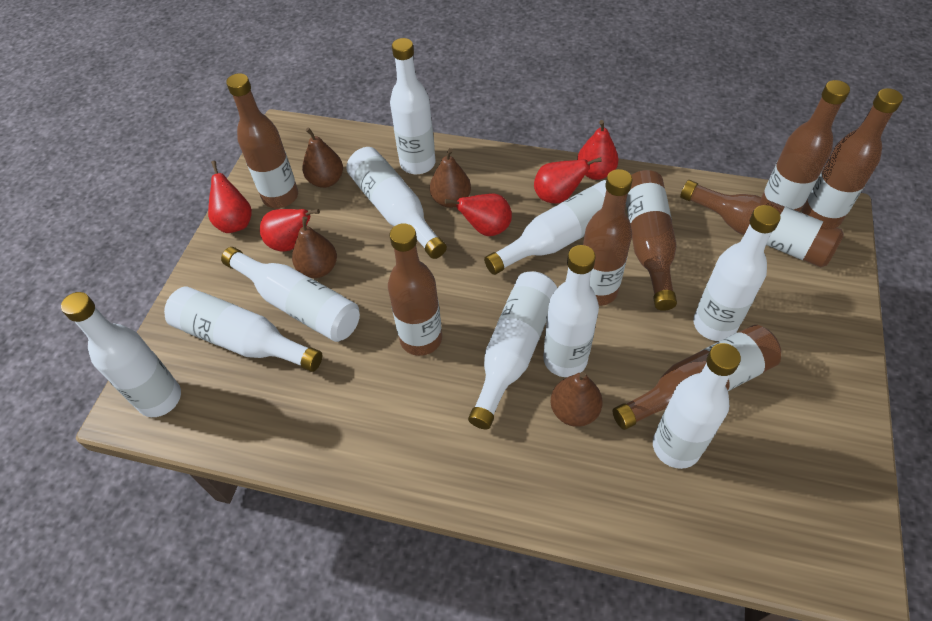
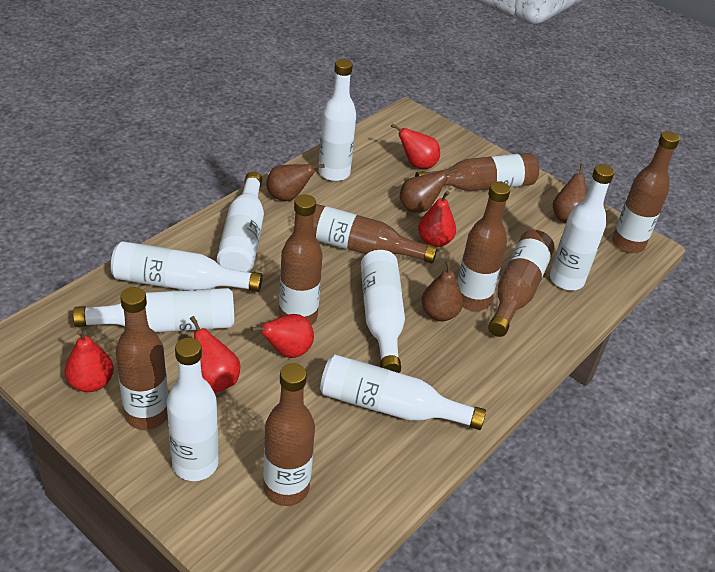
white bottle: [61,292,181,417] [164,286,322,372] [221,247,360,342] [346,147,447,259] [390,38,435,174] [468,271,557,430] [484,180,606,275] [543,245,599,377] [653,343,741,469] [693,205,781,341] = 10 -> [73,288,234,332] [111,241,263,292] [167,338,219,481] [217,171,264,272] [318,59,356,181] [320,355,486,430] [361,250,405,373] [550,164,614,290] = 8

